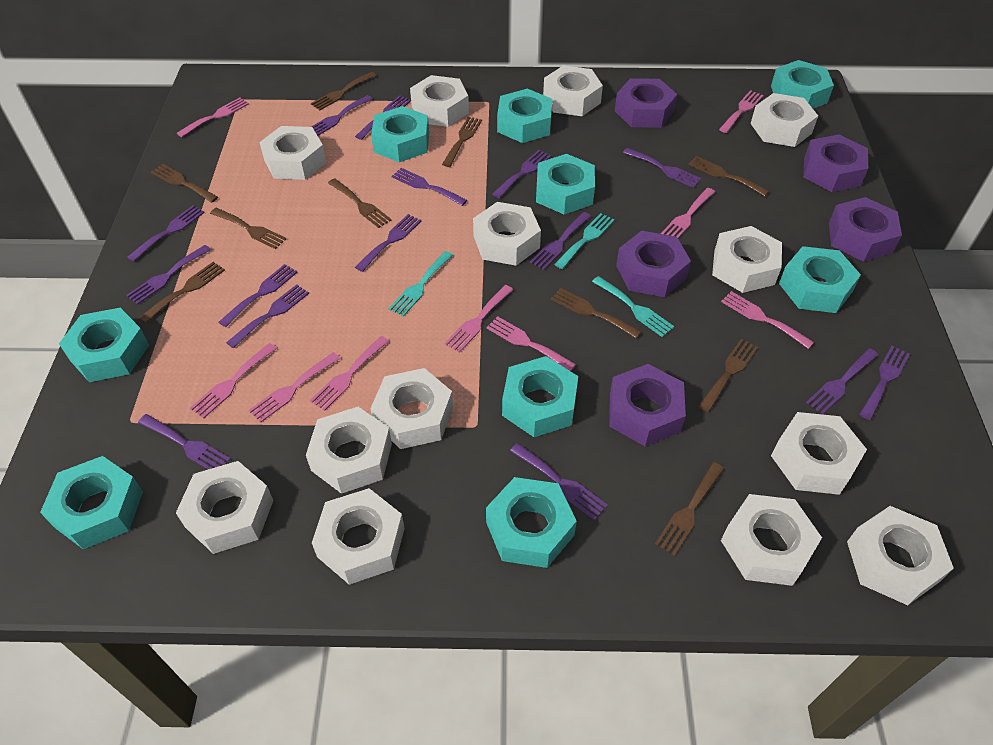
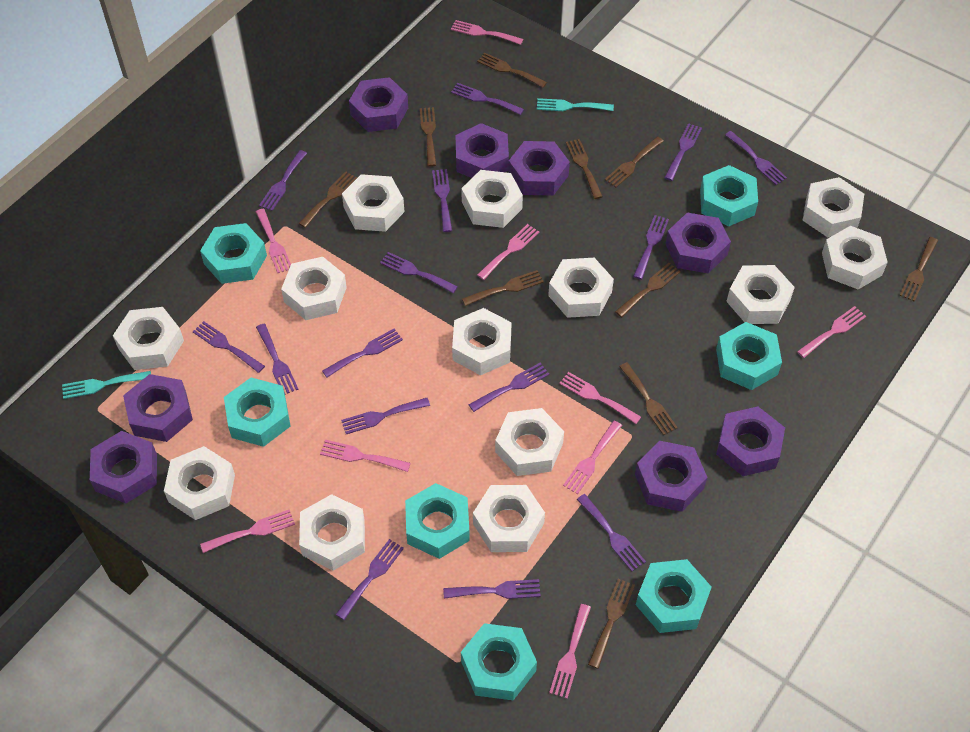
purple nut: [609,364,686,446] [615,78,677,128] [616,231,691,297] [803,135,868,192] [829,197,902,262] = 5 -> [90,431,157,503] [123,374,193,442] [349,77,408,132] [455,123,509,178] [508,141,570,196] [635,441,707,512] [666,212,731,274] [716,406,785,476] = 8
turquoise fork: [388,251,453,317] [554,213,614,269] [592,276,674,337] = 3 -> [62,371,151,399] [537,98,614,111] = 2
turquoise nut: [40,456,143,549] [59,308,149,382] [371,106,429,162] [486,477,577,568] [497,89,553,143] [502,356,578,437] [536,154,595,214] [771,60,834,109] [779,246,861,313] = 9 -> [200,223,267,284] [224,378,291,447] [405,483,470,559] [461,623,537,700] [636,559,712,633] [700,165,758,226] [716,322,782,390] = 7

